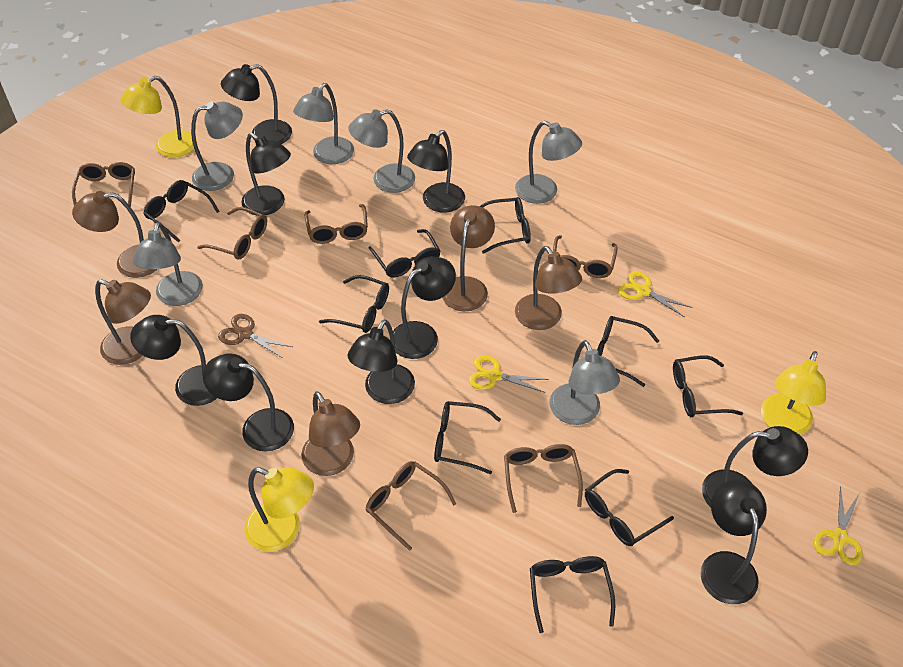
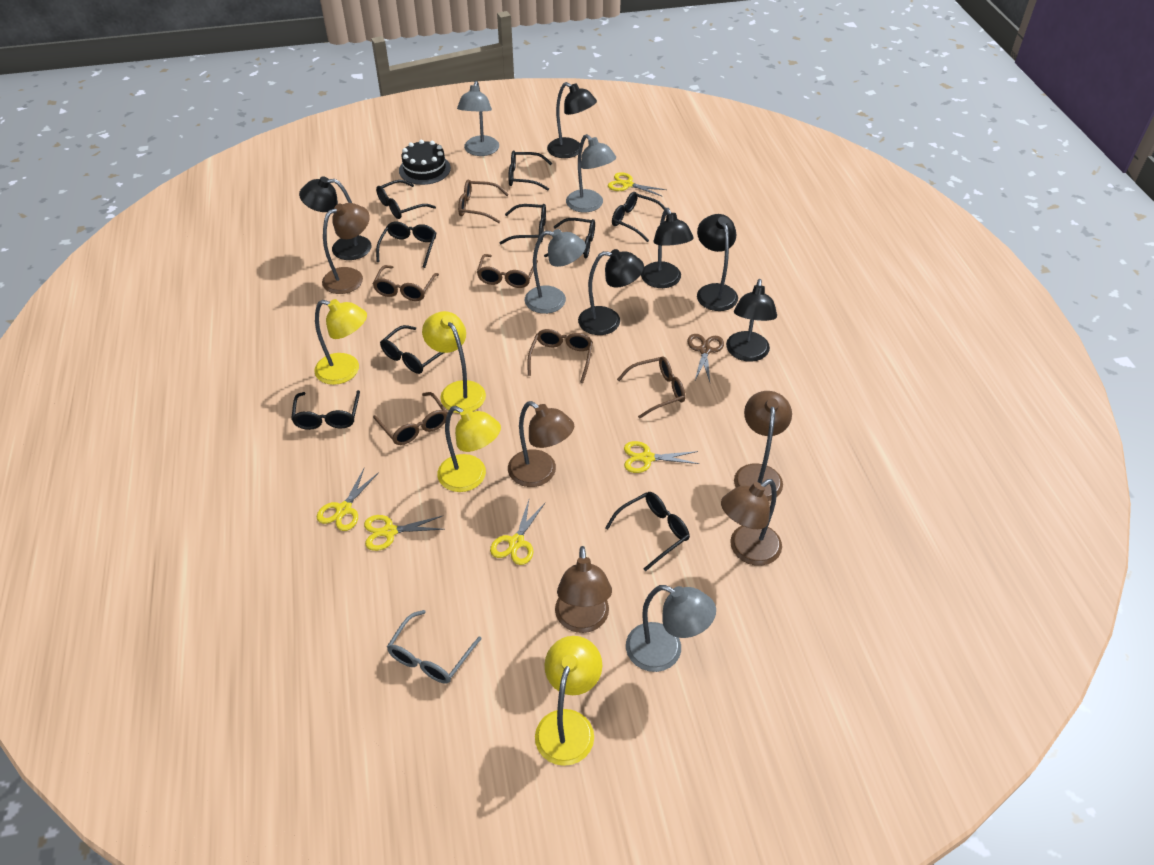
black cake: none = 0 -> [399,140,451,185] = 1
black lamp: [130,315,217,406] [203,353,294,452] [221,64,292,144] [241,133,291,215] [348,319,415,404] [393,256,456,359] [407,130,465,213] [700,479,767,604] [702,426,808,508] = 9 -> [299,176,371,260] [547,82,597,158] [578,249,644,335] [641,208,694,288] [697,214,738,311] [726,279,777,362] = 6
grey glasses: none = 0 -> [387,610,482,684] = 1
grey lamp: [133,222,203,306] [191,101,243,191] [293,83,354,164] [348,109,415,193] [515,121,582,204] [550,340,620,425] = 6 -> [457,81,499,156] [525,229,586,314] [566,134,616,212] [626,585,716,672] = 4
yellow lamp: [120,76,197,158] [244,467,314,552] [761,351,826,435] = 3 -> [314,299,367,385] [422,311,486,413] [437,406,501,492] [535,636,602,766] = 4
yellow scissors: [468,356,549,393] [618,271,692,317] [814,486,863,565] = 3 -> [316,469,379,531] [364,515,445,551] [490,500,545,565] [608,172,666,196] [624,441,699,473] = 5

